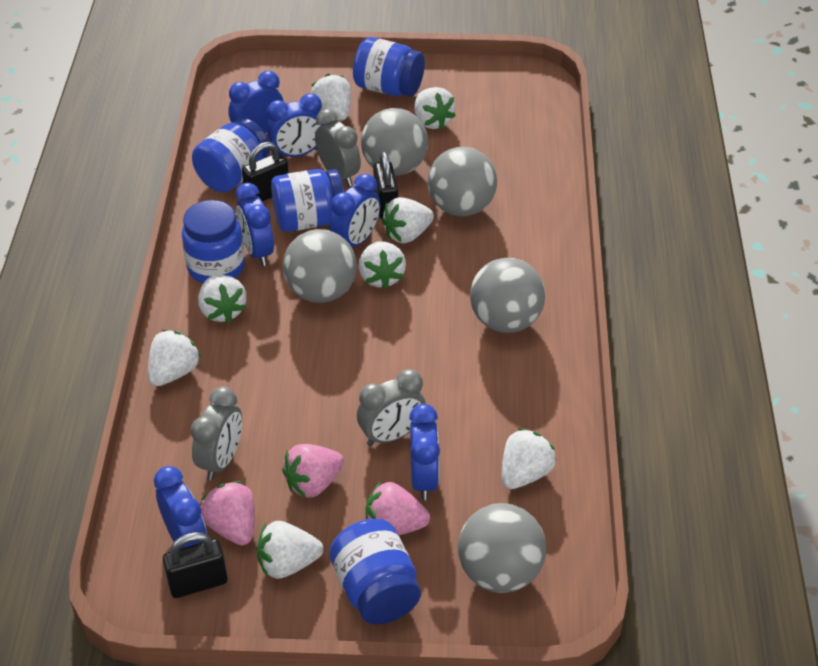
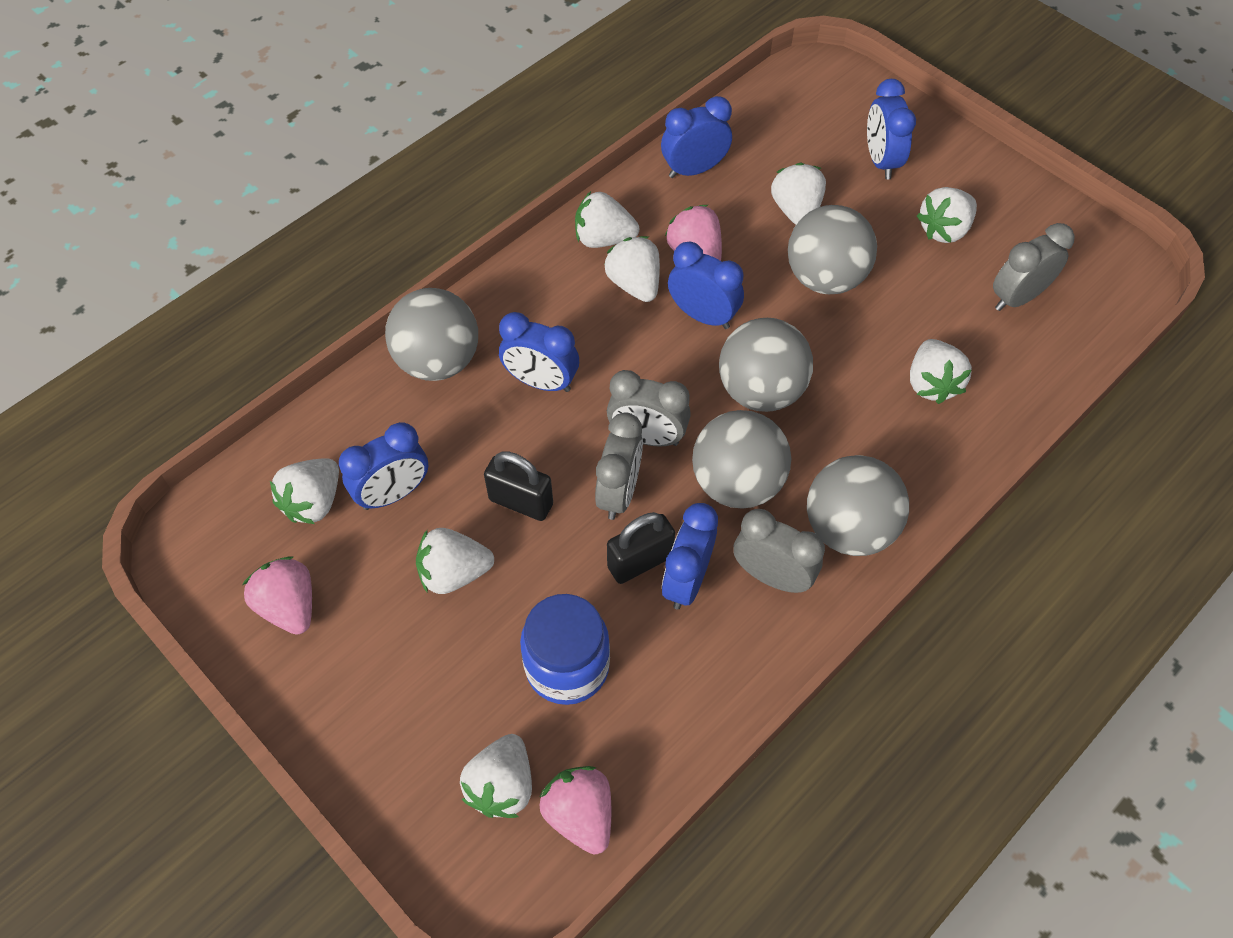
black padlock: [163,532,228,598] [242,142,289,202] [373,152,398,219] = 3 -> [484,451,553,521] [607,512,675,584] = 2
blue jar: [182,200,245,283] [192,118,270,192] [271,169,344,232] [329,519,421,624] [353,37,425,97] = 5 -> [520,594,610,705] = 1
grey clock: [191,387,242,480] [315,109,361,186] [357,369,426,446] = 3 -> [595,413,643,520] [607,370,691,446] [733,509,825,593] [993,223,1075,311] = 4

